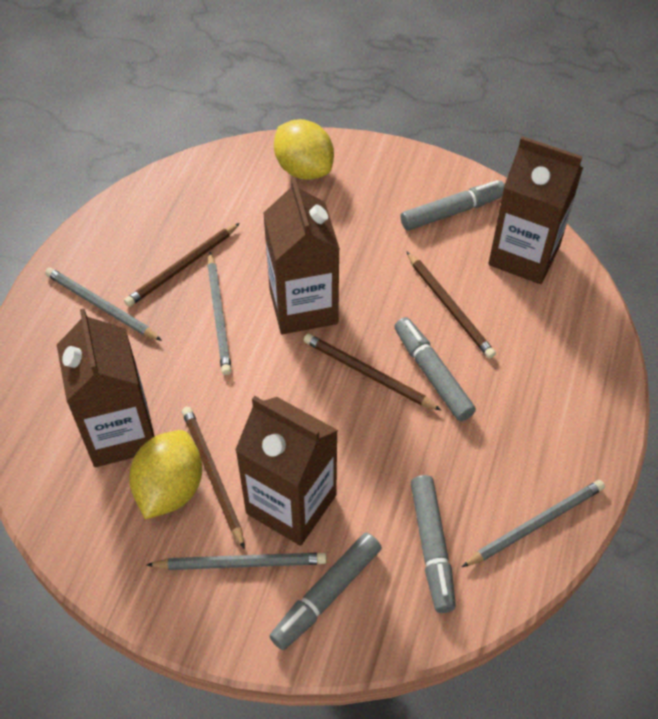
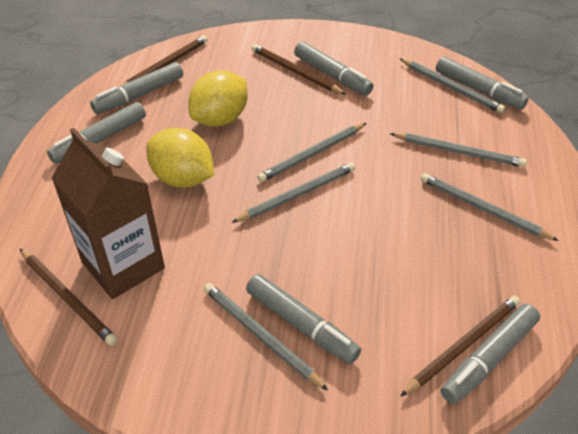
brown carton: [57,309,155,467] [235,396,338,546] [263,178,340,334] [488,136,583,284] = 4 -> [52,128,165,299] = 1
grey marker: [270,533,382,650] [394,317,476,421] [400,180,505,231] [411,475,456,613] = 4 -> [47,102,146,164] [90,62,183,114] [246,274,361,364] [294,42,374,95] [436,56,529,110] [440,304,540,404] = 6
grey pencil: [45,268,162,341] [147,553,327,570] [207,253,232,375] [462,480,605,567] = 4 -> [204,283,328,390] [231,162,355,223] [257,123,366,182] [390,133,527,167] [399,58,505,113] [421,173,559,241] = 6

